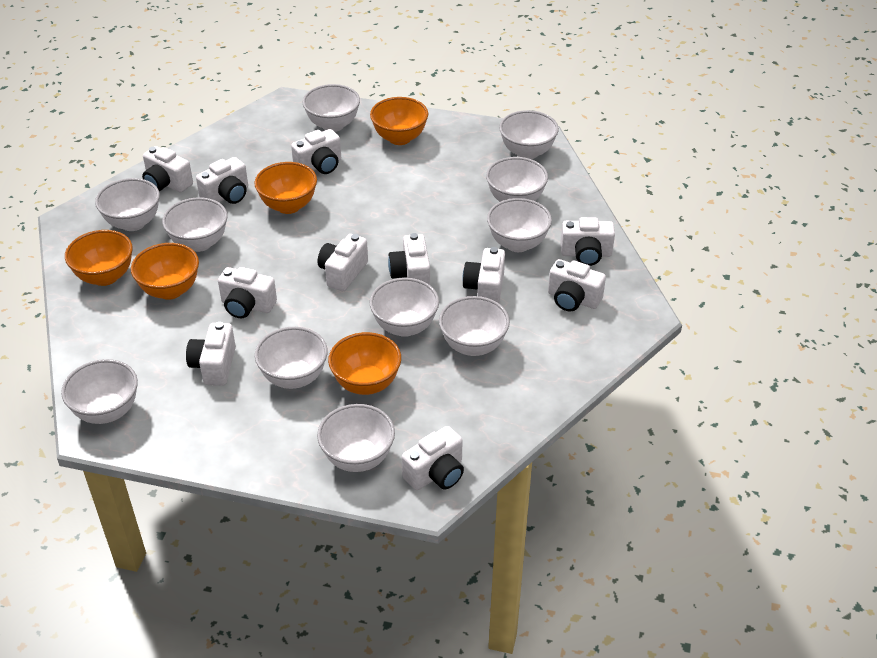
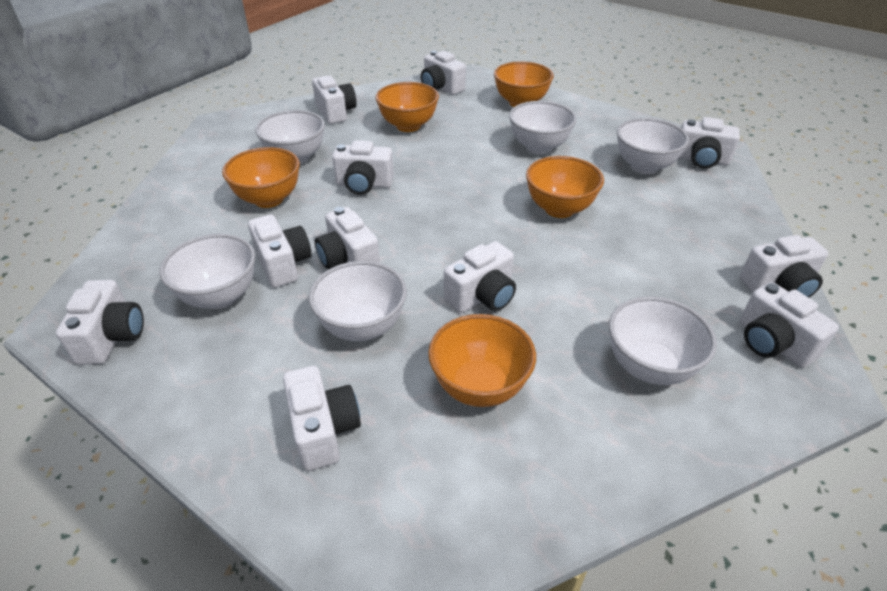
white bowl: [61,359,138,424] [95,178,160,231] [162,198,228,252] [255,327,328,389] [303,84,360,132] [317,404,395,472] [370,278,439,337] [439,296,510,356] [486,157,548,202] [487,198,552,252] [499,110,559,159] = 11 -> [159,234,255,309] [255,110,325,164] [309,261,407,341] [509,101,577,154] [609,296,717,385] [617,118,689,174] = 6

